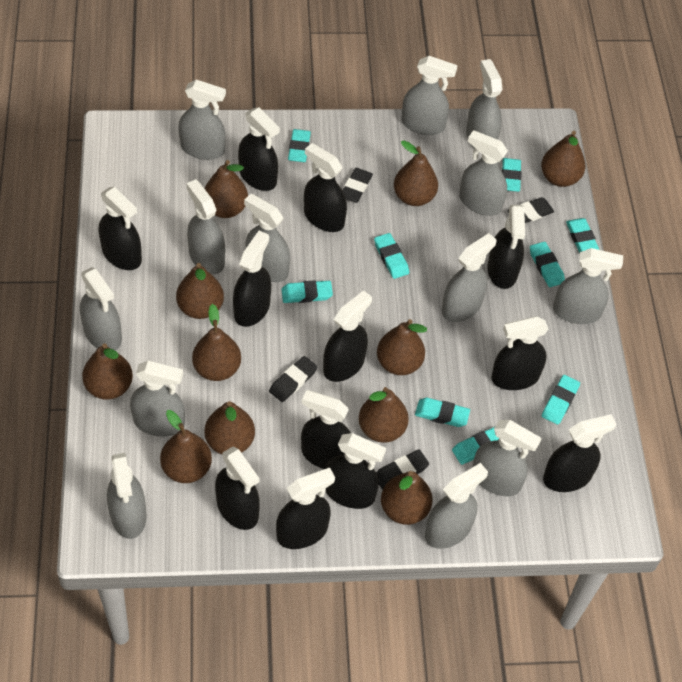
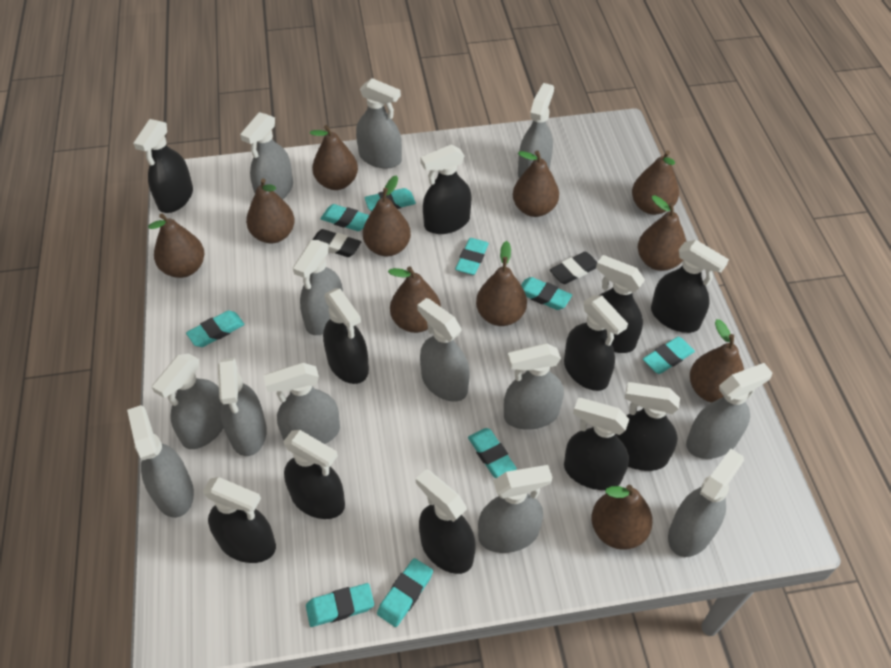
black eraser: [269,356,318,402] [343,168,373,203] [376,449,429,490] [507,197,554,223] = 4 -> [313,229,361,257] [550,252,597,284] = 2
black spray bottle: [99,187,142,270] [215,447,260,530] [233,231,271,327] [238,107,280,191] [276,467,335,549] [301,390,351,469] [304,143,347,232] [323,290,372,382] [325,433,386,509] [487,205,525,289] [491,316,549,390] [543,414,616,492] = 12 -> [133,119,193,213] [203,477,276,563] [284,430,345,519] [323,288,369,384] [416,469,476,574] [420,144,472,234] [564,295,628,391] [564,398,629,490] [596,255,645,353] [616,382,680,471] [651,240,729,333] = 11

